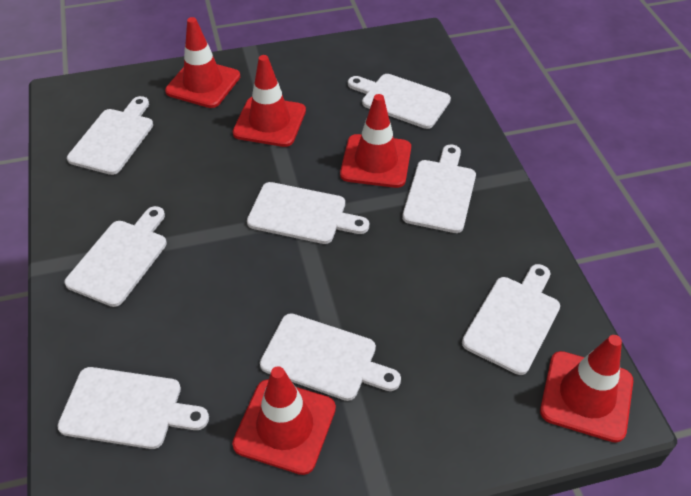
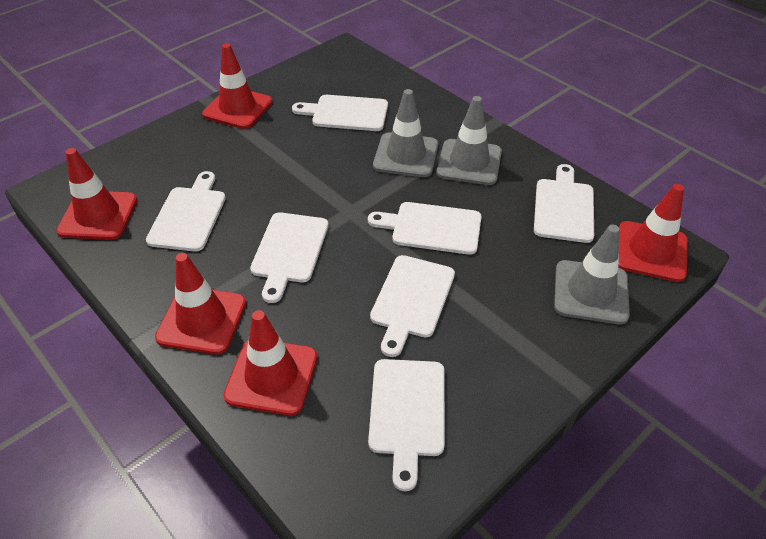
grey traffic cone: none = 0 -> [373,89,438,177] [437,96,502,185] [554,225,630,324] = 3
white cutting board: [57,367,209,449] [64,206,167,307] [67,96,153,175] [247,182,369,244] [260,314,401,401] [348,74,451,129] [402,145,476,233] [462,264,560,375] = 8 -> [146,171,226,252] [250,212,329,303] [292,95,388,131] [368,202,482,255] [368,359,445,491] [370,255,455,357] [534,164,594,243] = 7

